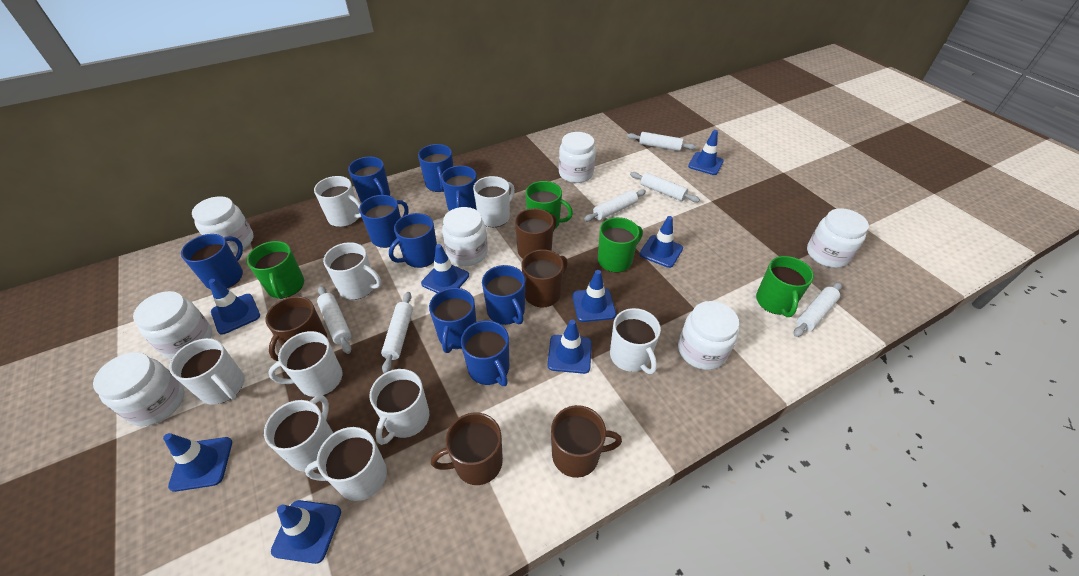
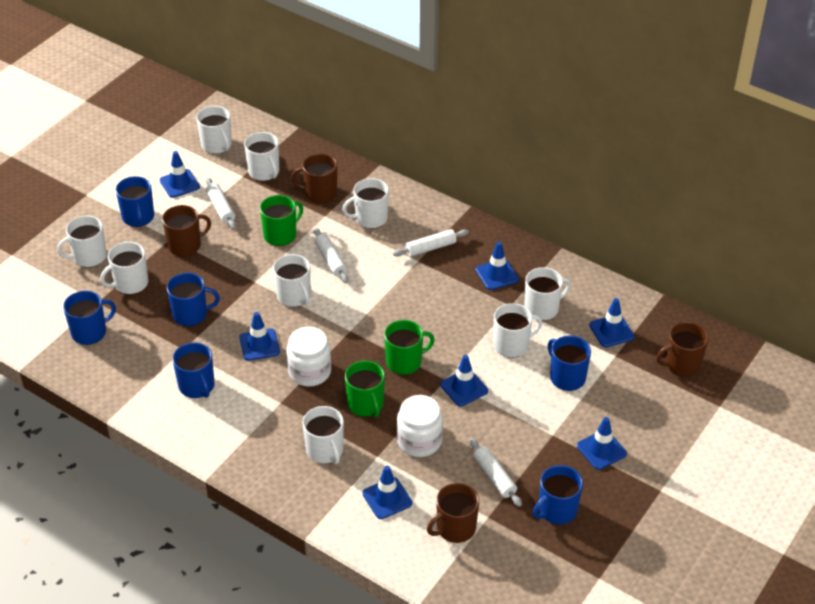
blue mug: [181,234,243,289] [348,157,390,202] [359,195,409,248] [389,213,437,268] [418,144,453,192] [429,288,476,353] [441,166,477,211] [461,320,509,386] [482,265,525,325] = 9 -> [63,291,116,345] [116,176,154,227] [167,273,220,326] [172,342,215,398] [533,465,583,525] [548,335,591,391] = 6
blue traffic cone: [163,433,232,492] [208,279,260,335] [271,500,341,564] [421,244,469,293] [548,319,592,374] [572,270,616,322] [640,216,683,268] [688,130,724,175] = 8 -> [160,151,200,198] [239,312,280,361] [362,466,412,519] [440,355,488,406] [476,242,519,290] [577,417,627,470] [589,298,634,348] = 7
brown mug: [265,296,327,361] [431,412,503,485] [515,208,557,259] [522,249,568,308] [551,405,622,478] = 5 -> [162,205,211,257] [291,153,337,203] [427,483,479,543] [656,322,709,377] = 4
green mug: [247,241,304,299] [526,181,573,229] [598,217,643,272] [756,256,814,317] = 4 -> [260,195,303,246] [345,360,385,417] [384,320,435,375] = 3
white jar: [93,352,185,426] [133,291,212,359] [192,196,254,253] [442,207,488,266] [559,132,596,183] [678,301,739,370] [807,208,869,268] = 7 -> [286,327,331,387] [397,395,443,457] = 2
white rolling pin: [317,286,352,354] [381,292,413,373] [584,189,646,221] [627,132,696,151] [630,172,700,202] [794,282,842,337] = 6 -> [205,177,236,229] [313,228,349,283] [393,229,469,257] [469,438,522,507] = 4

